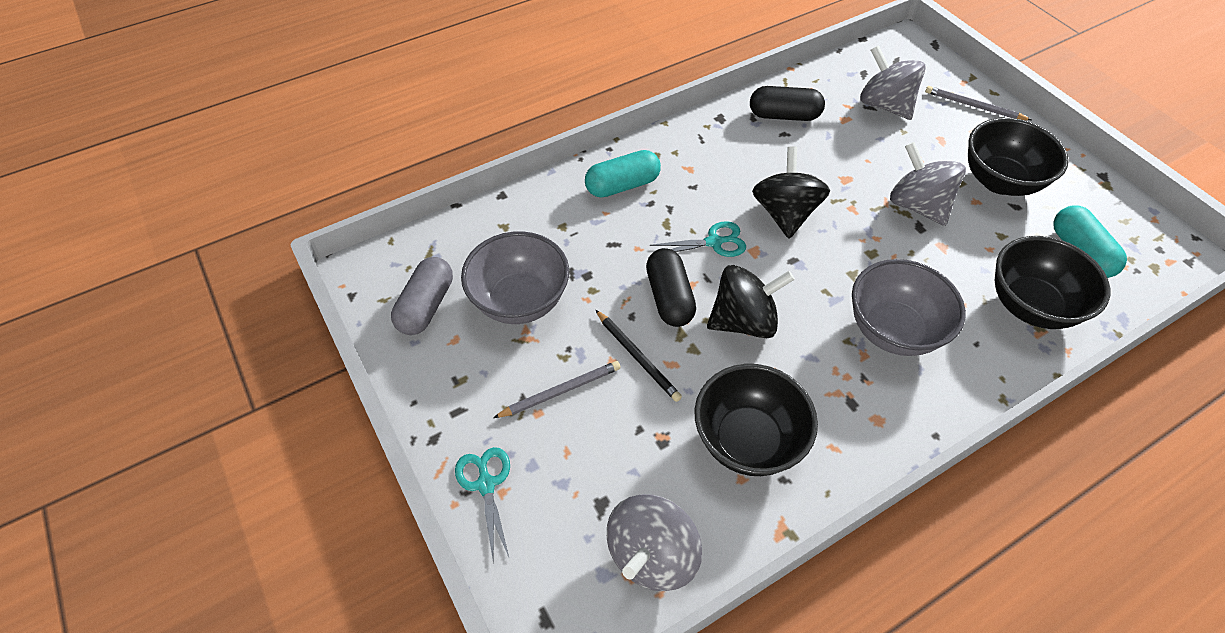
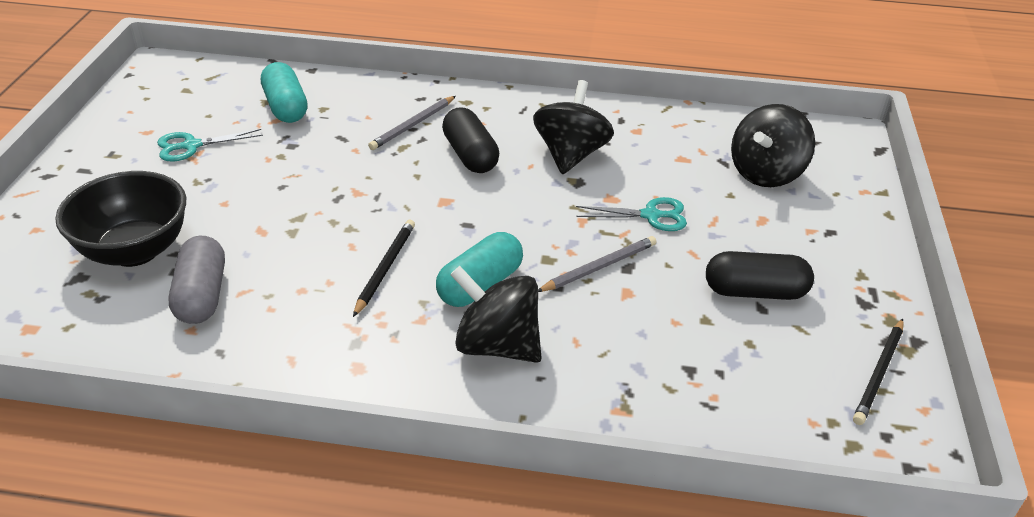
black bowl: [694,364,818,476] [968,118,1069,196] [995,236,1110,329] = 3 -> [55,171,186,267] = 1
black pencil: [595,309,682,402] = 1 -> [353,220,415,317] [853,319,903,425] = 2
black spinning top: [707,265,795,338] [752,146,830,239] = 2 -> [450,266,542,363] [533,80,614,174] [731,104,815,187] = 3
grey bowl: [461,231,569,324] [852,259,966,356] = 2 -> none = 0
grey spinning top: [607,494,702,591] [860,45,926,120] [890,142,966,226] = 3 -> none = 0

